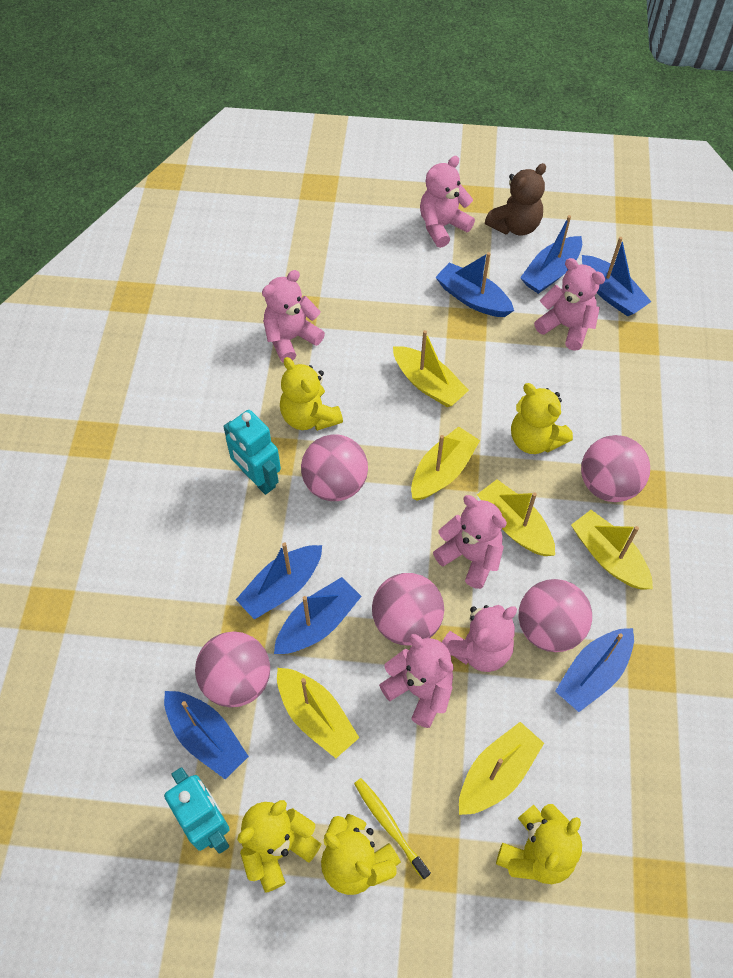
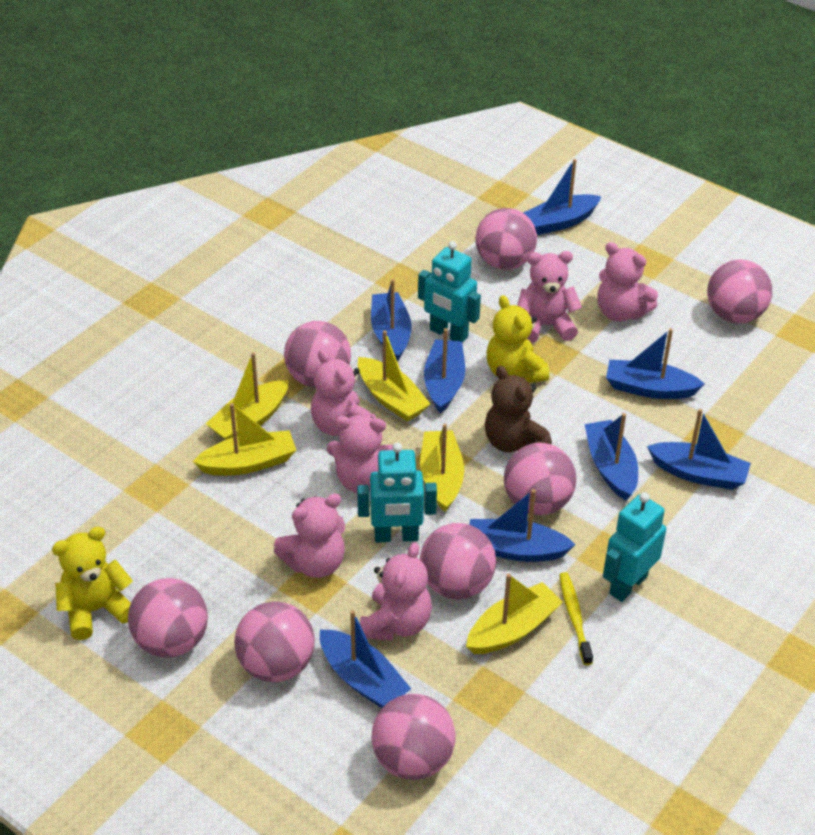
blue boat: [164,691,249,779] [236,542,322,620] [274,577,362,654] [435,252,514,317] [520,215,582,294] [555,628,634,712] [582,237,652,317] = 7 -> [320,610,411,708] [371,279,412,362] [424,328,465,414] [469,489,576,562] [523,159,602,235] [584,413,638,501] [606,328,705,399] [647,409,751,490] = 8
pink ball: [195,632,270,707] [301,434,368,501] [372,573,444,646] [519,579,592,652] [581,435,650,502] = 5 -> [128,578,208,658] [234,601,315,682] [284,321,351,388] [371,694,456,780] [420,523,496,599] [475,208,537,270] [504,443,576,515] [707,260,772,323] = 8
turquoise robot: [164,767,230,854] [223,410,281,495] = 2 -> [357,443,437,542] [418,241,481,343] [603,492,666,602] = 3
yellow boat: [277,668,359,758] [393,330,469,407] [411,426,480,501] [459,722,544,815] [477,479,555,556] [571,510,653,589] = 6 -> [193,403,296,475] [206,352,288,440] [358,331,431,422] [420,424,464,512] [466,574,563,654] = 5
yellow teddy bear: [237,800,321,893] [280,357,343,431] [321,814,401,895] [496,804,582,884] [511,383,573,454] = 5 -> [52,527,133,640] [486,295,549,383] = 2

